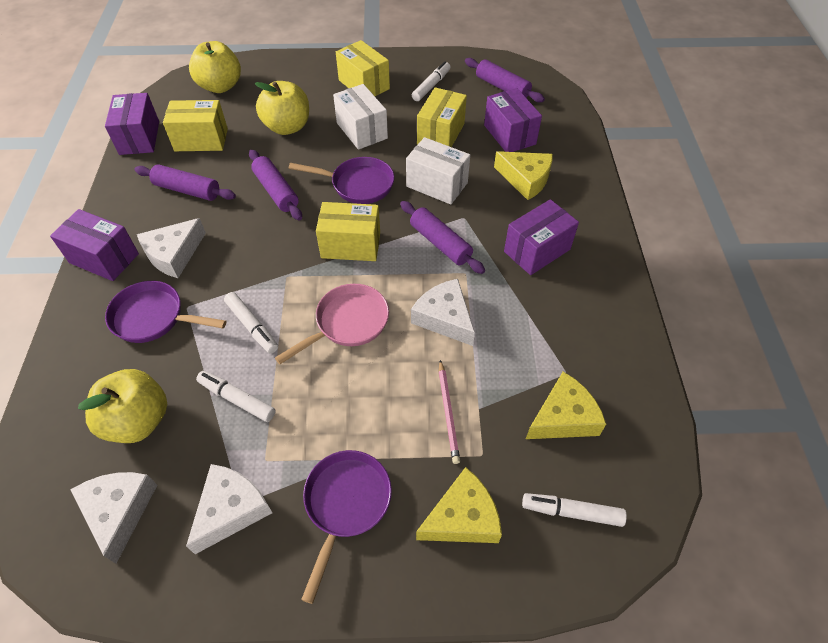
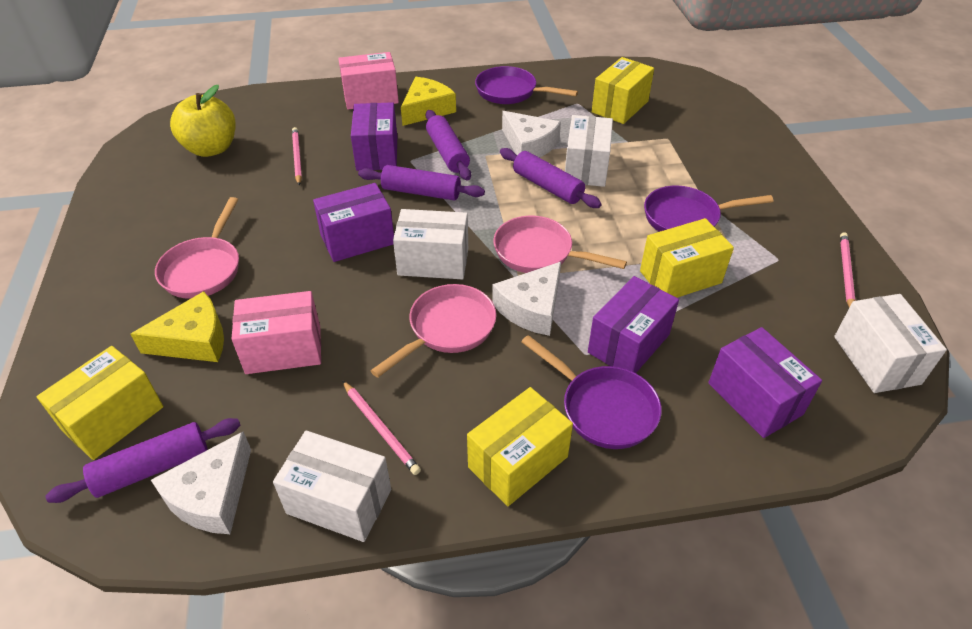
pink box: none = 0 -> [232,291,321,374] [338,52,399,110] = 2
pink pan: [275,284,389,364] = 1 -> [155,197,239,299] [371,284,496,378] [494,216,627,273] = 3
pink pencil: [439,360,460,464] = 1 -> [292,127,302,185] [342,381,421,475] [840,232,855,308] = 3
white box: [333,84,388,150] [406,137,470,205] = 2 -> [273,431,391,542] [393,209,468,279] [565,115,613,187] [834,294,947,393] = 4
white cheese: [70,472,157,564] [137,218,206,278] [186,464,272,554] [411,279,475,346] = 4 -> [151,431,251,534] [492,262,561,336] [502,111,561,158] = 3
white marker: [196,371,276,422] [224,292,278,354] [412,61,451,101] [522,493,627,527] = 4 -> none = 0
yellow apple: [78,369,167,443] [189,41,241,93] [255,81,309,135] = 3 -> [170,85,236,157] = 1
yellow cheese: [416,467,502,543] [494,151,553,200] [526,372,606,439] = 3 -> [130,291,224,362] [401,77,456,126] = 2

